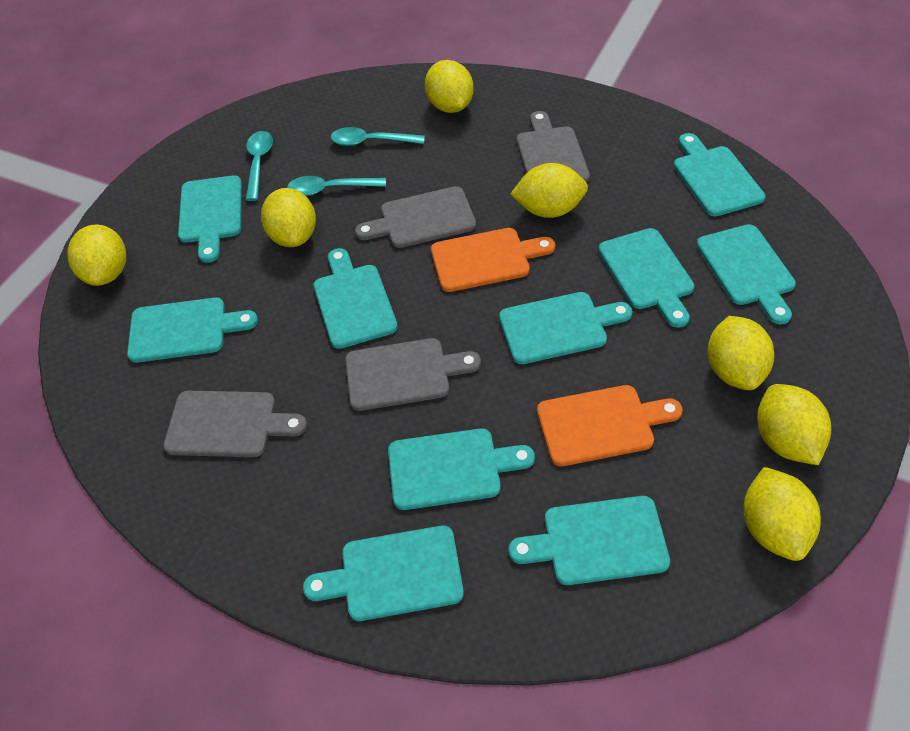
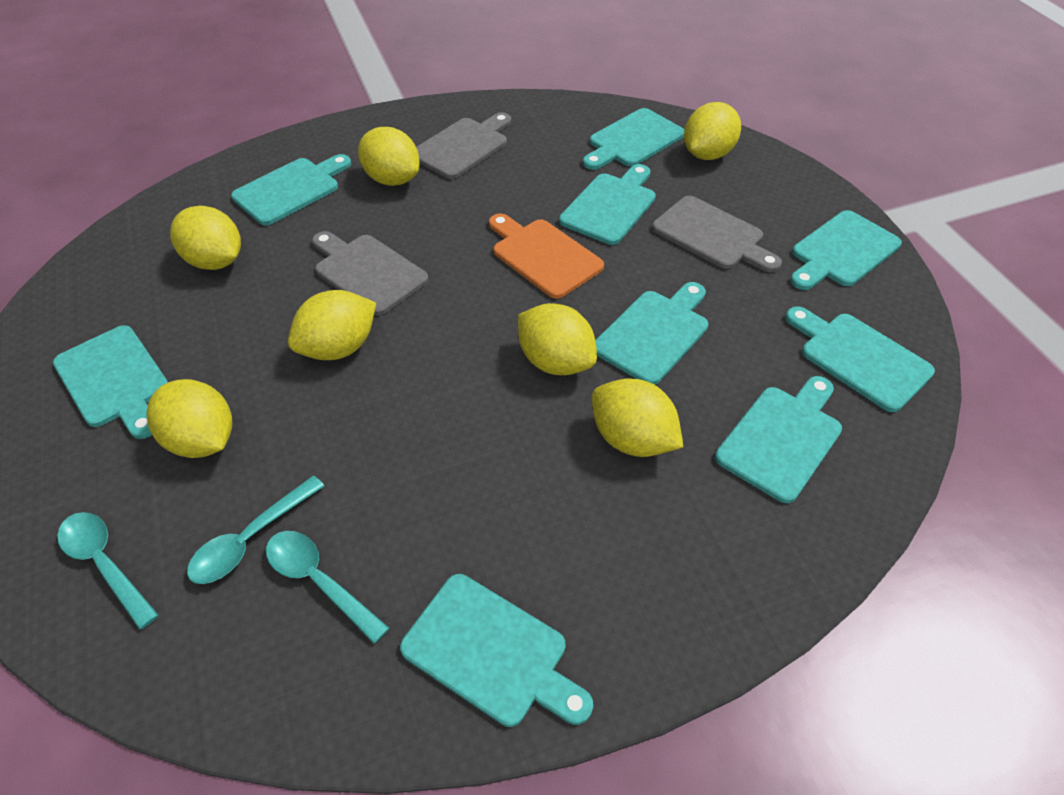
grey cutting board: [163,391,307,457] [345,338,481,411] [355,186,476,248] [517,111,590,183] = 4 -> [312,231,429,315] [416,112,511,179] [652,196,782,272] = 3
orange cutting board: [431,228,555,292] [537,385,683,466] = 2 -> [489,213,604,299] = 1
turquoise cutting board: [127,297,258,363] [178,175,242,263] [303,525,464,621] [314,248,398,349] [388,428,535,510] [499,292,633,364] [509,496,670,585] [598,228,694,328] [674,133,766,216] [696,224,796,324] = 10 -> [53,325,168,439] [231,154,351,225] [400,574,593,727] [559,164,656,245] [583,108,685,170] [595,282,708,385] [715,376,842,503] [785,306,935,412] [790,210,902,290] = 9

